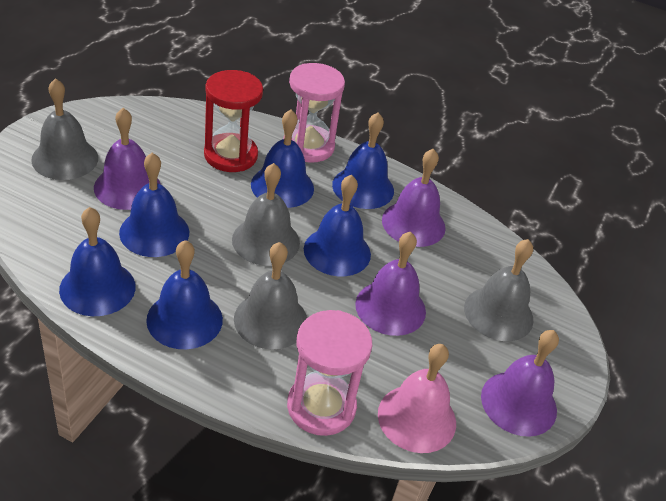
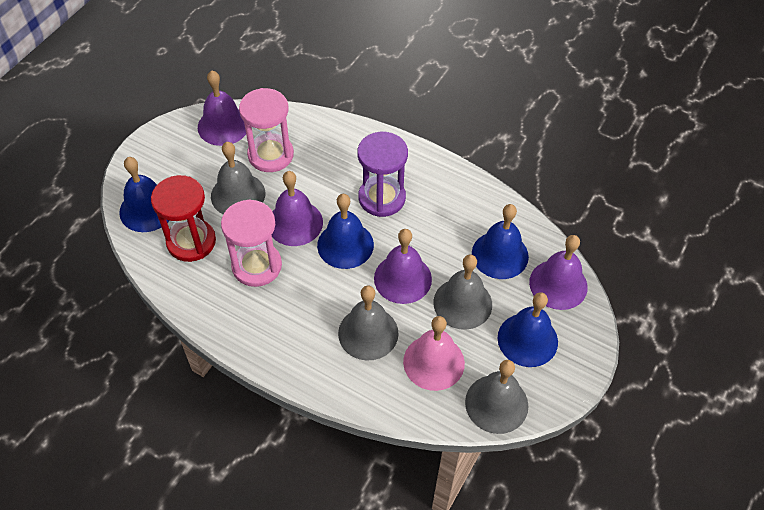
blue bell: [59,207,136,316] [119,153,189,257] [146,240,223,349] [251,110,314,208] [304,175,371,276] [332,112,394,209] = 6 -> [119,157,169,232] [317,194,374,269] [472,204,529,279] [498,292,558,367] = 4
purple hourglass: none = 0 -> [358,132,408,217] = 1

